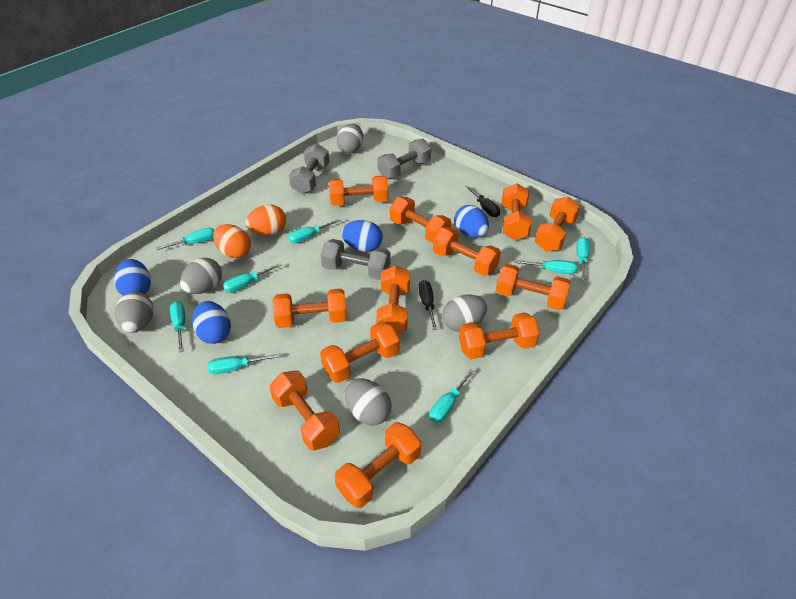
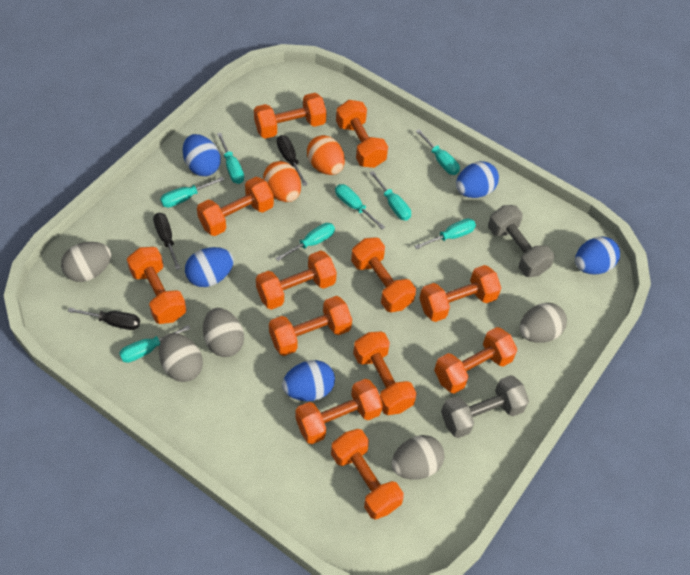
black screwdriver: [418,280,438,330] [465,185,500,217] = 2 -> [68,308,140,330] [153,213,181,270] [277,135,308,186] = 3
blue egg: [114,259,151,296] [192,301,231,344] [341,220,383,252] [454,205,489,238] = 4 -> [183,134,220,176] [185,247,234,287] [282,360,335,401] [456,161,499,198] [575,236,620,274] = 5
grey dumbbell: [289,143,329,194] [321,239,391,280] [377,139,431,179] = 3 -> [441,375,529,438] [488,205,555,277] = 2

